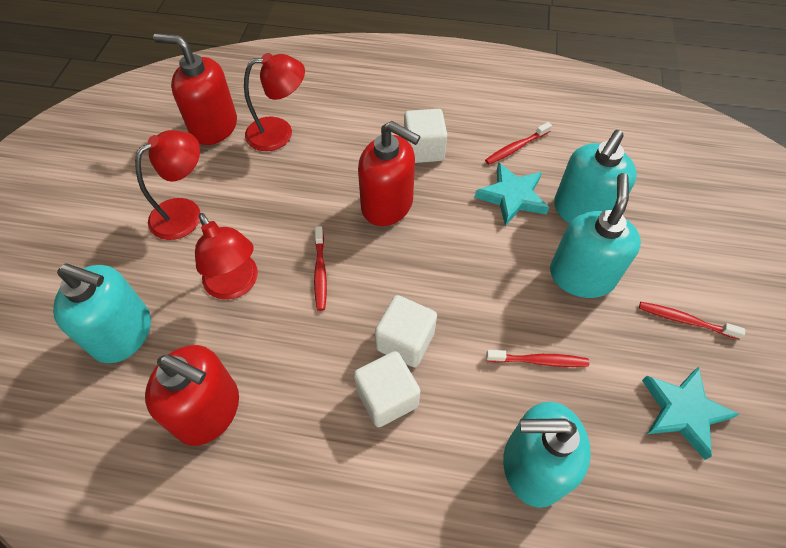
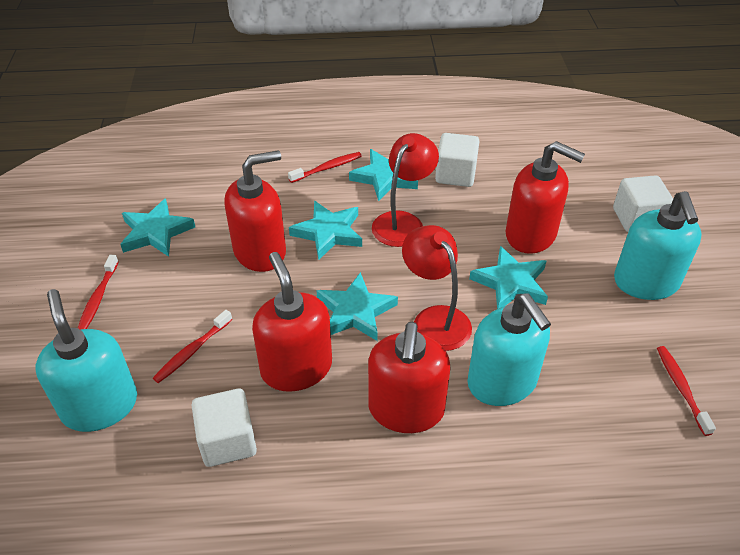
red lamp: [135,130,200,240] [195,213,258,300] [244,53,305,151] = 3 -> [372,133,439,247] [402,225,472,351] = 2
red soap dispenser: [145,345,239,446] [153,33,237,145] [358,121,421,226] = 3 -> [224,150,286,272] [252,252,332,392] [368,322,451,433] [505,141,585,254] = 4
turquoise soap dispenser: [53,264,151,363] [503,402,591,508] [550,173,641,298] [554,130,637,224] = 4 -> [35,289,137,432] [467,293,551,406] [614,191,702,300] = 3
turquoise star: [475,162,549,226] [642,367,739,460] = 2 -> [120,198,195,257] [289,201,362,260] [316,272,398,341] [349,149,418,201] [469,246,548,309] = 5

